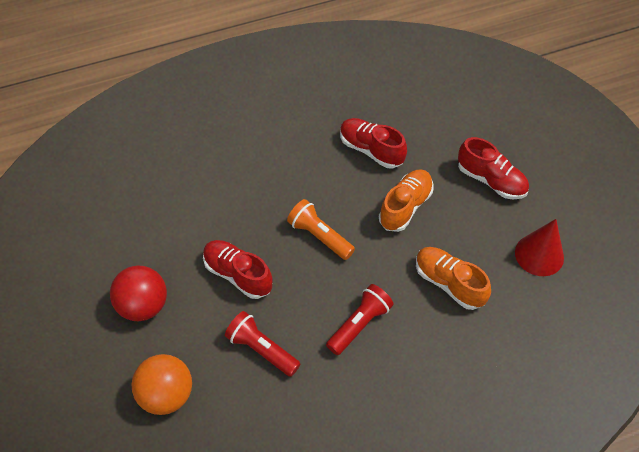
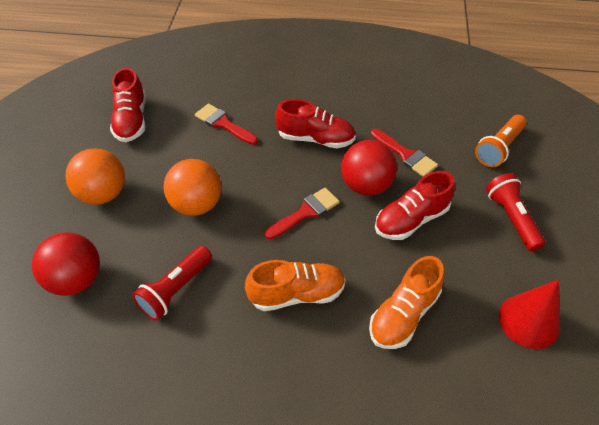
orange ball: [131,354,192,415] = 1 -> [65,148,125,205] [164,159,222,216] = 2
red ball: [110,266,167,321] = 1 -> [32,232,100,296] [341,140,397,196] = 2
red brush: none = 0 -> [195,103,258,145] [265,188,340,240] [371,129,438,177] = 3

